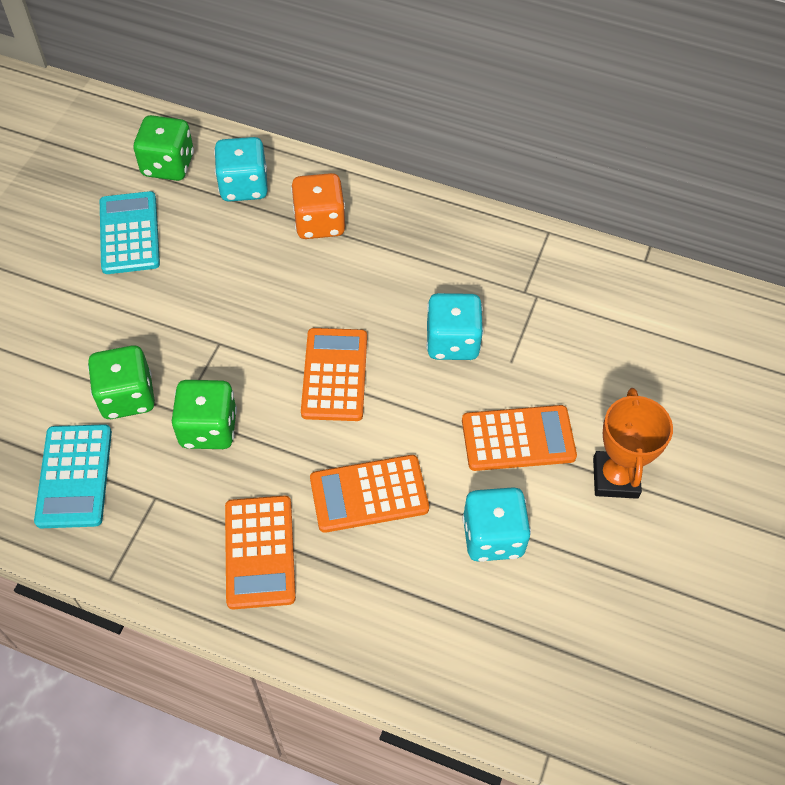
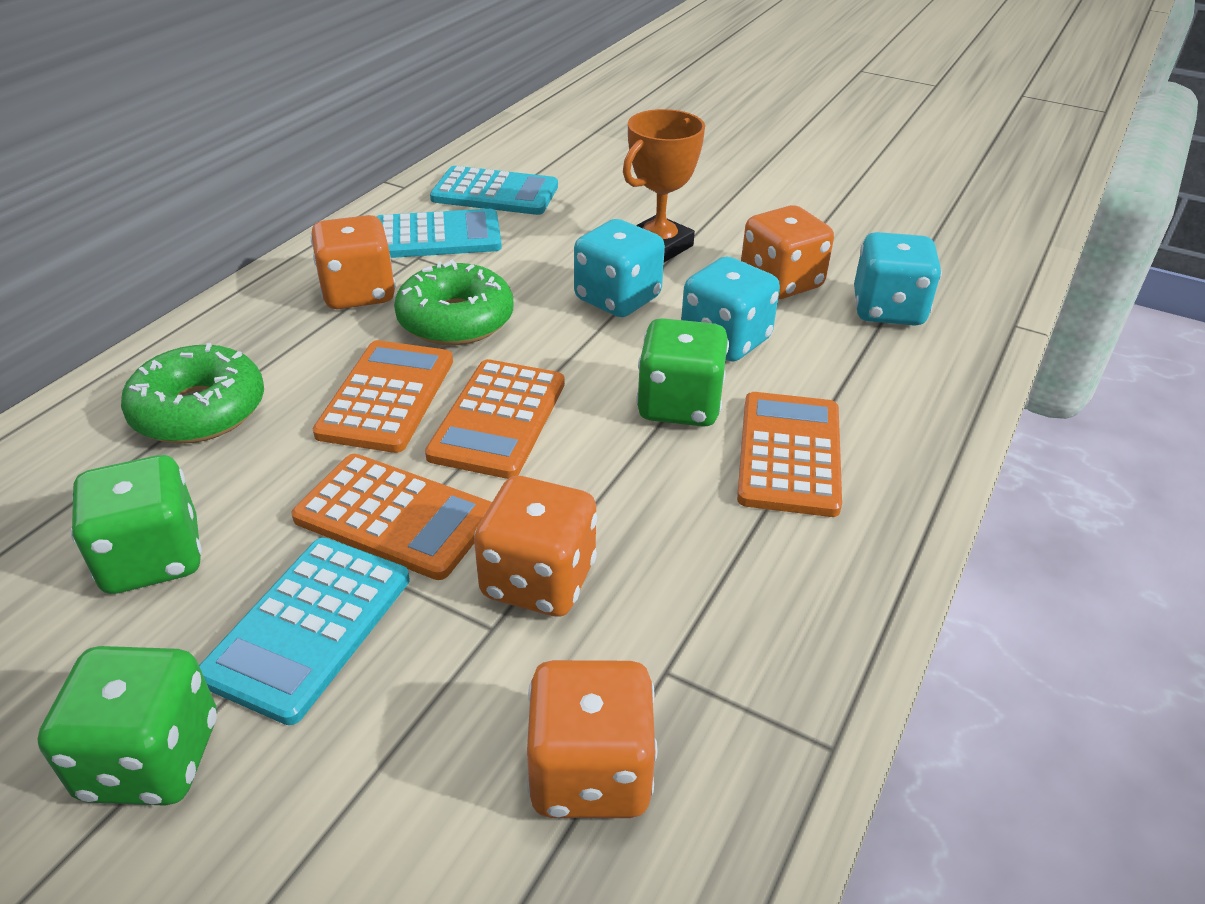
green donut: none = 0 -> [121,343,264,444] [394,260,513,345] = 2
orange dice: [291,173,345,239] = 1 -> [311,215,396,309] [474,476,597,617] [527,660,658,818] [741,205,834,299] = 4
turquoise calculator: [34,424,112,528] [100,191,160,274] = 2 -> [199,538,410,725] [376,209,502,258] [430,166,558,215] = 3

